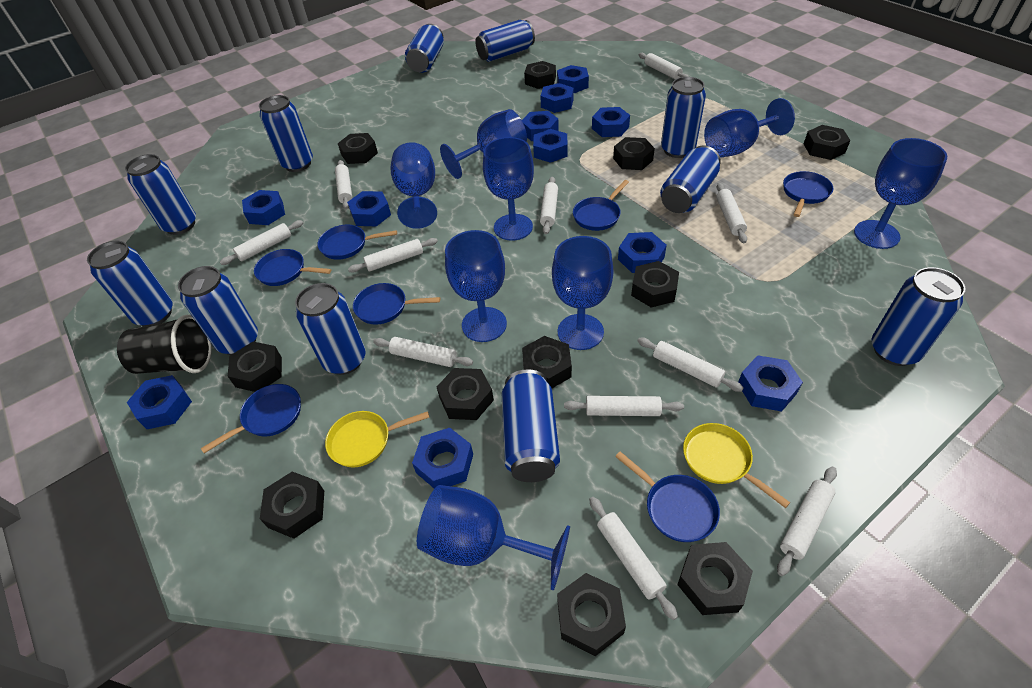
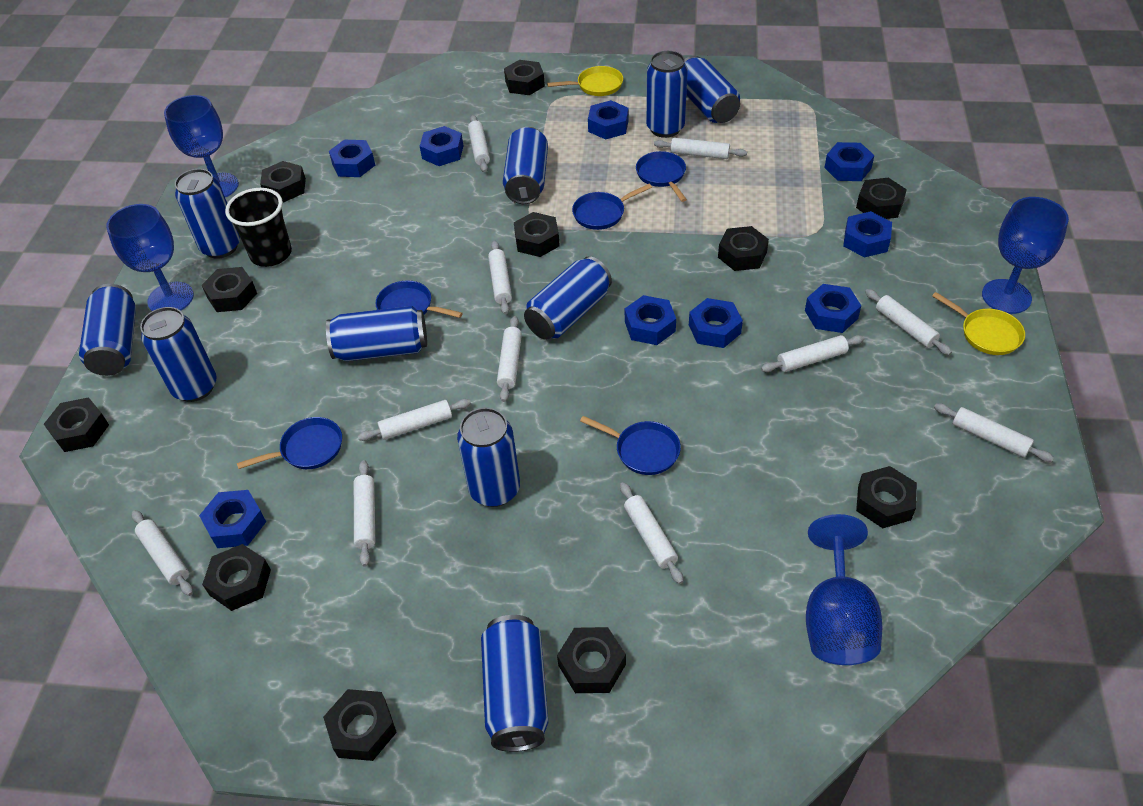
blue can: [87,241,173,327] [125,154,196,235] [178,266,258,355] [259,95,313,172] [295,283,366,375] [405,24,444,73] [475,20,535,62] [502,369,560,482] [660,145,721,213] [661,77,706,158] [872,267,966,366] = 11 -> [79,284,136,376] [140,307,217,402] [175,169,240,259] [326,306,427,361] [457,408,520,507] [481,615,549,752] [503,127,548,204] [524,256,612,340] [646,51,688,138] [685,56,740,123] = 10
blue goblet: [391,142,437,229] [417,485,570,591] [440,109,527,179] [445,230,507,342] [483,137,534,241] [552,236,613,350] [704,98,795,158] [854,138,947,249] = 8 -> [106,204,194,311] [164,95,239,197] [806,514,882,665] [982,197,1069,314] = 4
blue nut: [127,375,192,429] [242,190,285,225] [347,191,391,226] [412,428,473,489] [522,111,558,141] [533,129,567,163] [540,83,574,113] [557,65,589,93] [592,107,630,137] [618,232,667,273] [738,356,803,412] = 11 -> [199,490,266,548] [329,140,375,177] [420,126,463,166] [588,100,629,140] [625,295,676,345] [689,298,743,348] [805,284,861,333] [824,142,874,181] [843,211,892,258] = 9
blue pan: [201,384,301,453] [254,249,331,286] [317,225,397,260] [353,283,440,325] [573,180,629,231] [615,452,720,542] [783,171,834,217] = 7 -> [237,417,342,469] [375,281,462,318] [572,184,652,230] [580,416,681,475] [636,151,687,202] = 5

